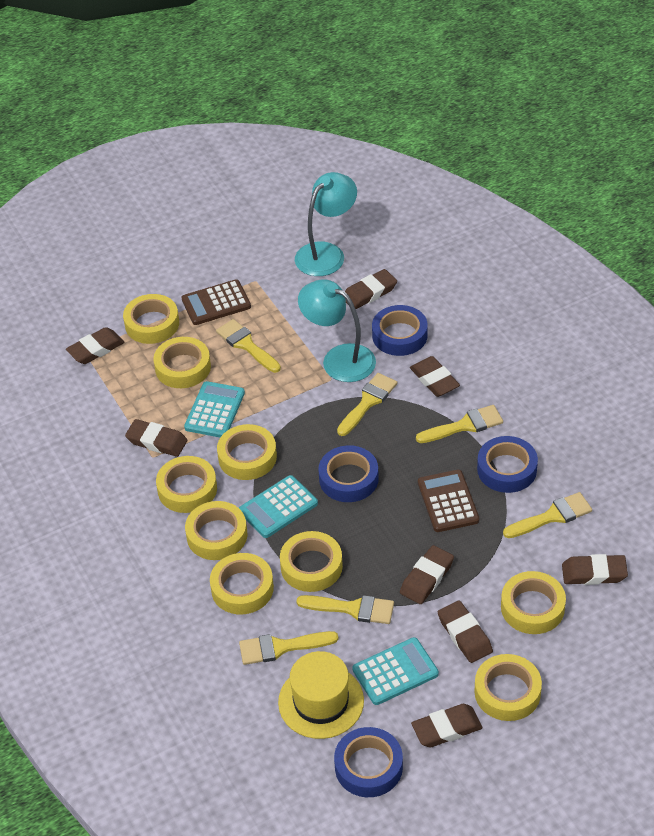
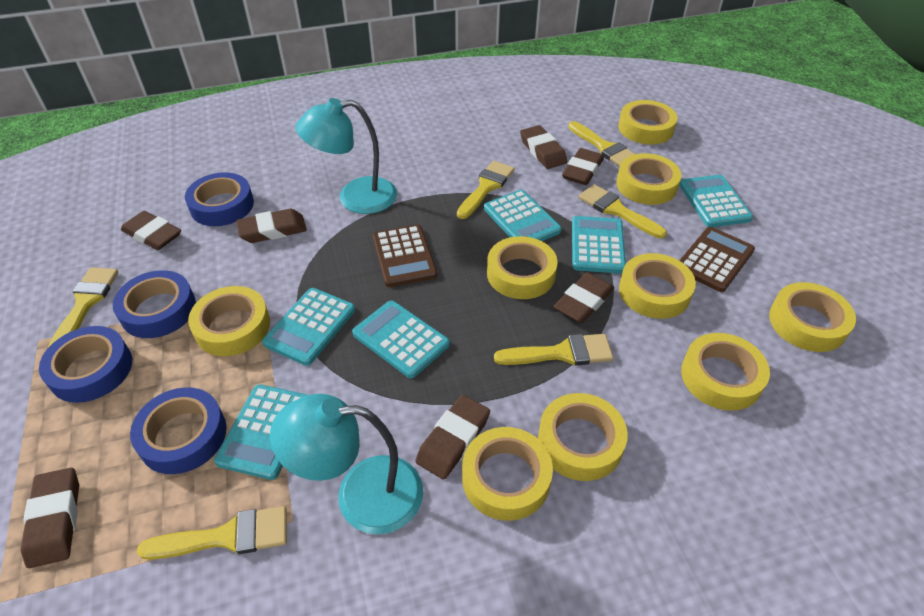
brown eraser: [66,327,124,364] [125,419,187,457] [345,269,397,309] [400,545,454,604] [410,356,460,397] [411,704,483,747] [438,601,493,663] [562,554,628,585] = 8 -> [21,468,79,568] [121,211,181,250] [236,209,307,243] [415,395,490,480] [520,125,567,169] [554,272,614,323] [562,148,604,185] = 7
turquoise calculator: [184,381,245,437] [239,475,318,538] [353,637,439,705] = 3 -> [214,384,307,480] [262,288,355,366] [352,300,450,378] [484,190,562,241] [572,216,626,274] [679,175,753,227] = 6
yellow hat: [278,651,364,739] = 1 -> none = 0

